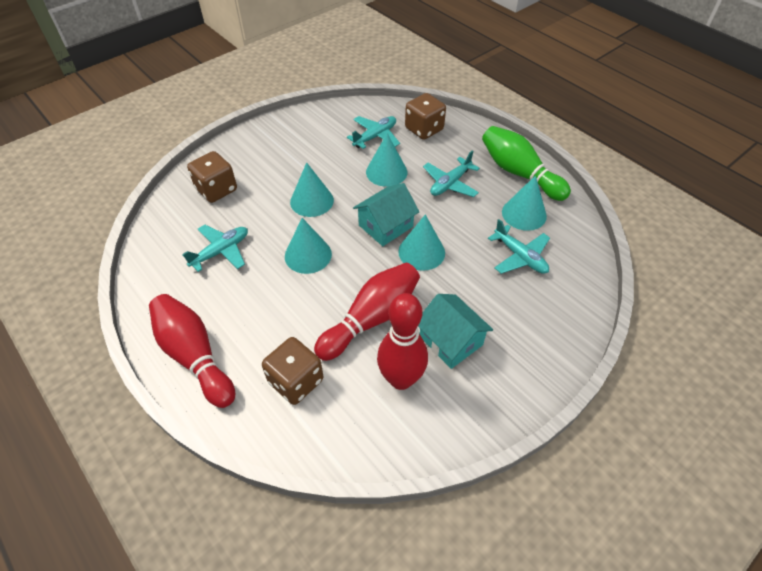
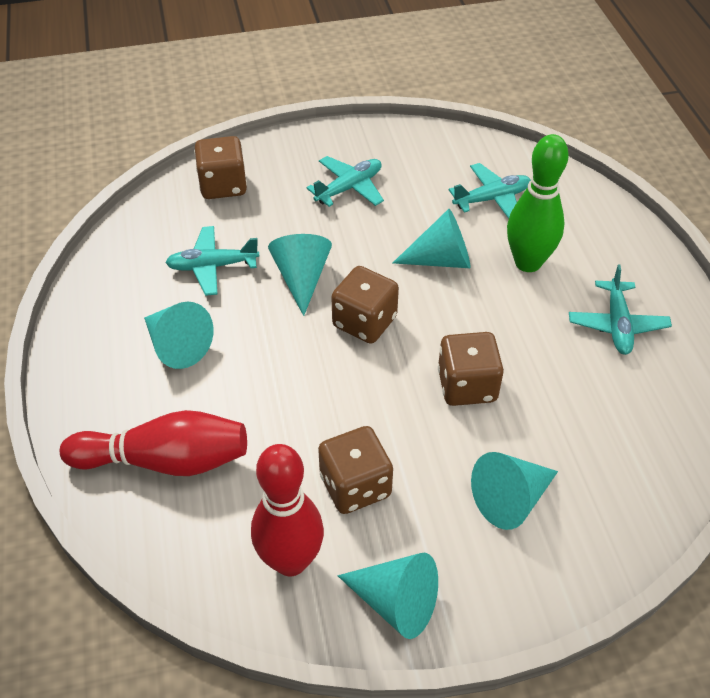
brown dice: [187,151,237,203] [262,337,323,405] [405,93,446,140] = 3 -> [194,136,247,199] [318,426,393,514] [331,266,399,344] [438,332,504,406] = 4
red bowling pin: [149,294,235,408] [314,263,420,361] [377,293,428,390] = 3 -> [60,410,247,476] [251,444,324,576] = 2
turquoise house: [353,183,419,246] [418,294,493,369] = 2 -> none = 0

